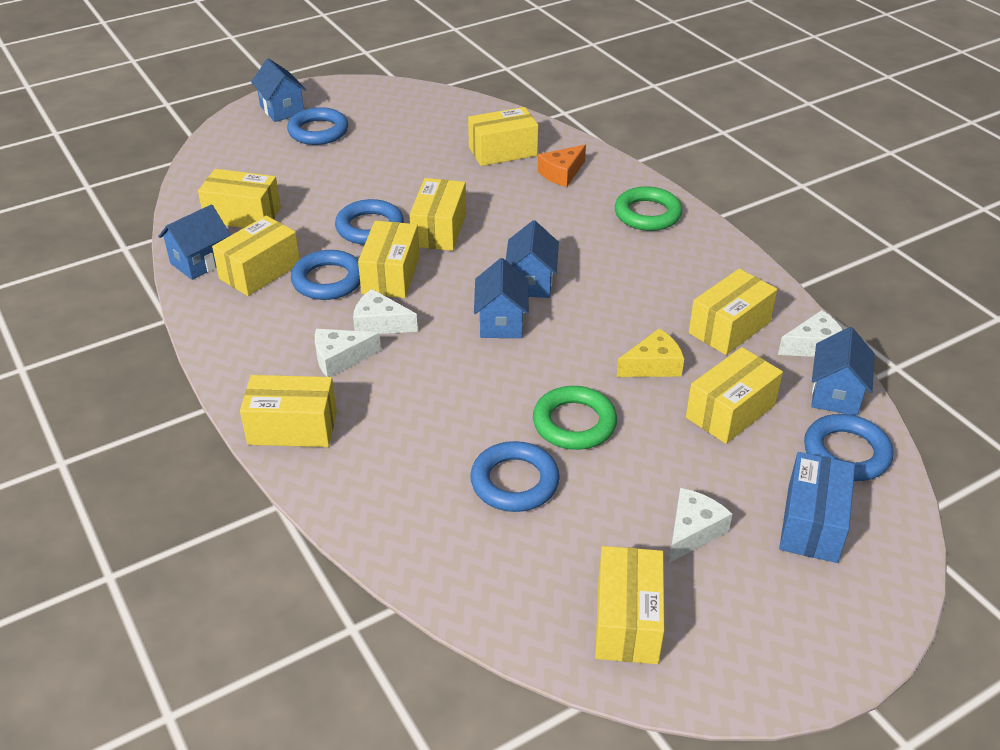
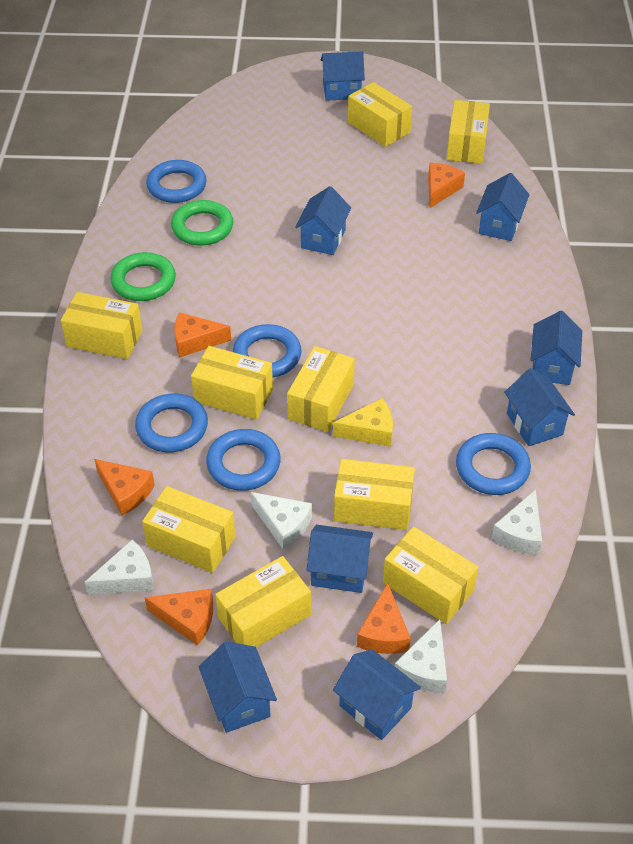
blue box: [779,452,855,563] = 1 -> none = 0
blue house: [158,204,231,280] [251,58,306,122] [474,258,529,338] [506,220,559,298] [811,327,875,416] = 5 -> [199,642,277,733] [295,186,351,255] [306,525,373,593] [321,51,365,101] [333,649,421,740] [476,173,529,241] [504,368,575,446] [531,311,582,385] = 8
orange cheese: [538,145,586,187] = 1 -> [94,459,155,515] [144,589,213,646] [174,312,231,357] [357,583,411,654] [428,163,465,208] = 5

